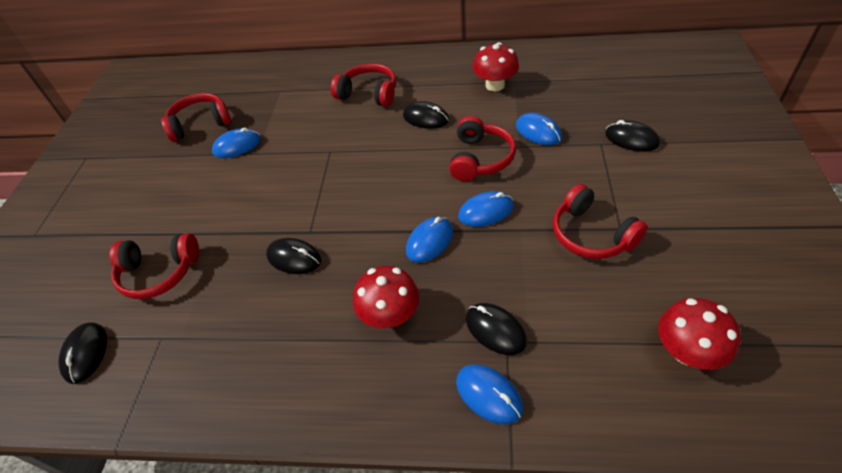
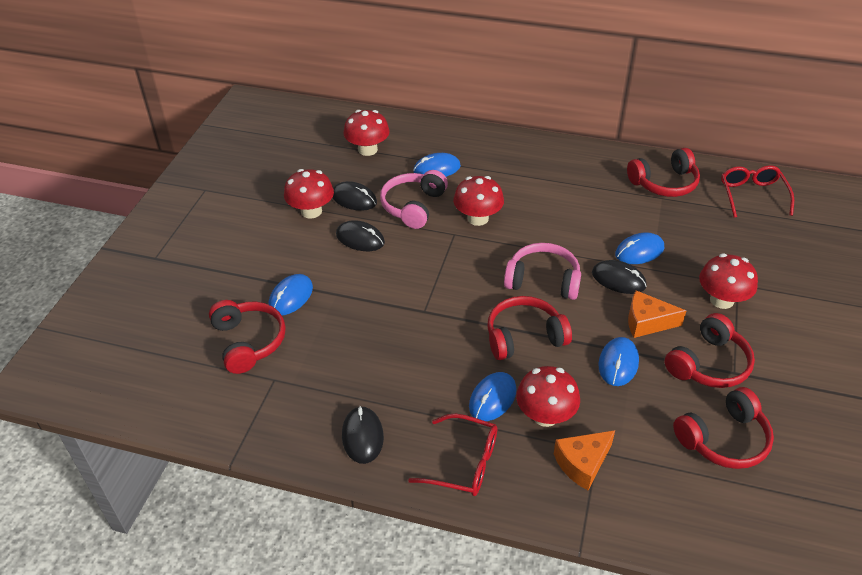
black mouse: [58,322,107,384] [266,238,321,274] [403,101,449,129] [466,303,527,355] [605,120,660,152] = 5 -> [332,181,377,211] [336,220,385,251] [342,406,384,464] [592,260,647,294] = 4
orange cheese: none = 0 -> [554,430,615,490] [628,290,686,338] = 2
pink headphones: none = 0 -> [380,170,448,229] [504,243,581,300] = 2
red glasses: none = 0 -> [408,414,497,496] [721,165,794,218] = 2
red mushroom: [353,266,419,328] [472,42,519,91] [658,298,741,370] = 3 -> [284,169,334,219] [344,110,390,156] [453,176,504,226] [516,366,580,427] [699,254,758,309] = 5

